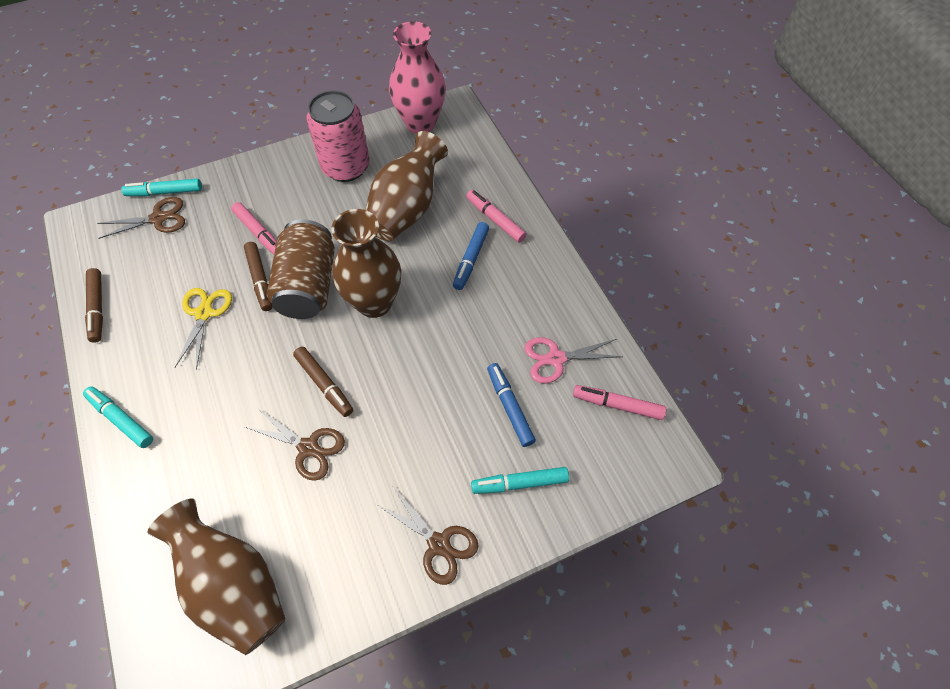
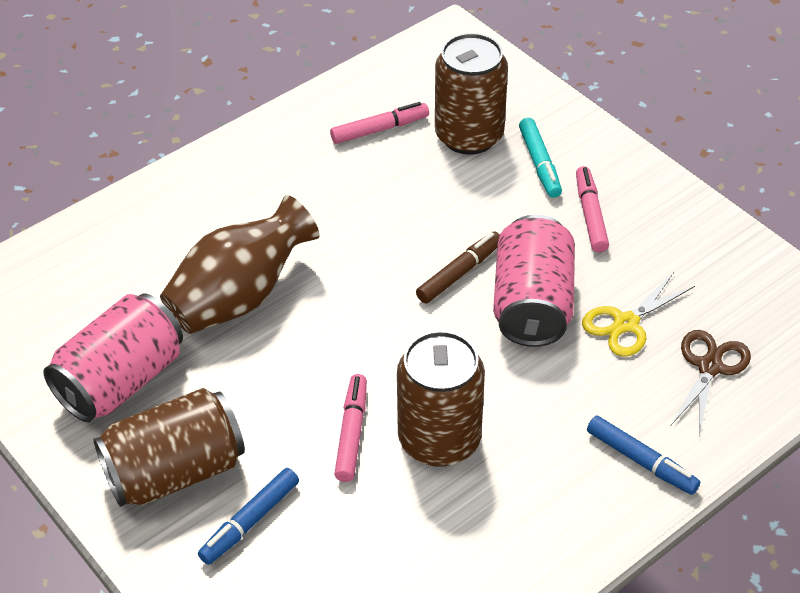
brown can: [267,219,335,319] = 1 -> [93,388,245,507] [397,330,485,467] [435,33,508,155] = 3
brown marker: [85,268,103,343] [244,242,273,311] [293,347,353,417] = 3 -> [416,232,500,303] = 1
brown scissors: [97,197,185,239] [245,409,345,481] [376,488,478,585] = 3 -> [671,330,751,435] = 1
brown vase: [147,499,286,655] [331,209,401,318] [366,131,448,241] = 3 -> [160,195,319,334] = 1
pink can: [306,90,370,182] = 1 -> [43,293,183,422] [493,215,575,347] = 2
pink scissors: [524,337,623,384] = 1 -> none = 0
pink vase: [389,21,446,134] = 1 -> none = 0
turquoise marker: [83,386,153,448] [121,178,202,196] [471,467,569,494] = 3 -> [519,118,562,198] = 1

